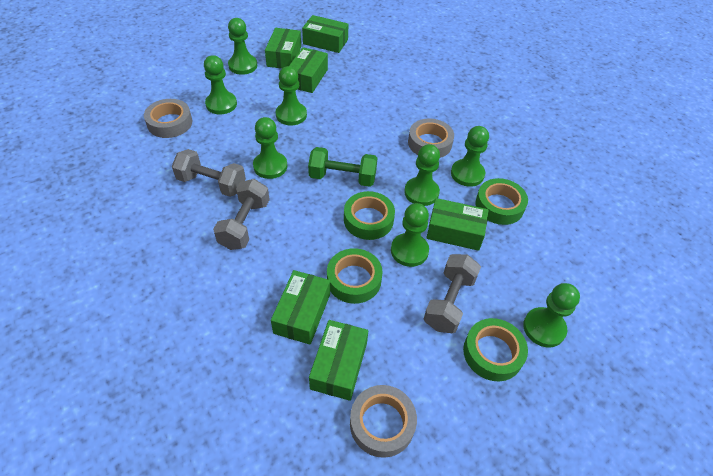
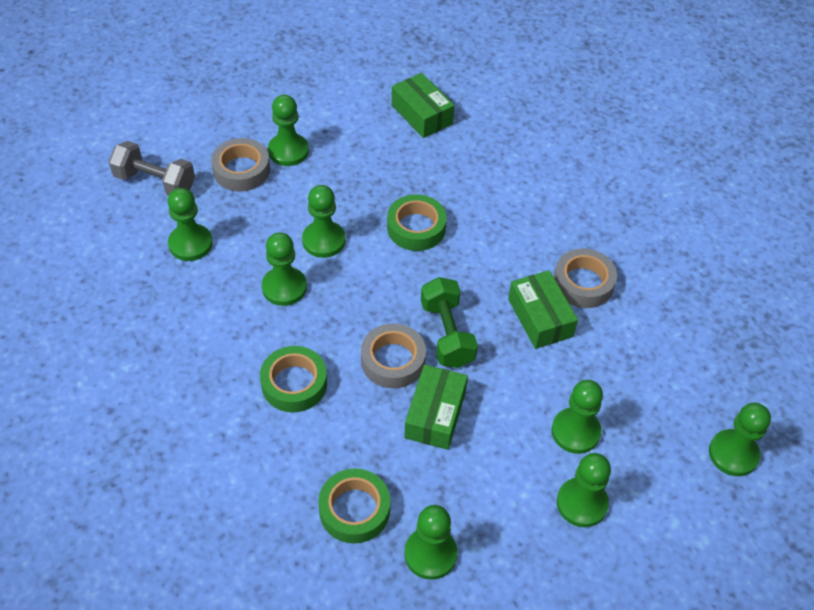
green box: [265,28,301,69] [271,270,330,345] [289,47,328,93] [302,15,348,53] [309,320,368,401] [426,198,489,251] = 6 -> [392,73,455,138] [404,364,468,450] [508,270,578,349] = 3
green tape: [327,248,383,304] [344,191,395,240] [463,318,528,381] [475,178,528,225] = 4 -> [260,346,327,412] [318,468,390,544] [387,194,447,251] = 3
grey dumbbell: [172,149,246,197] [213,179,270,250] [424,254,481,333] = 3 -> [109,141,195,196] = 1

